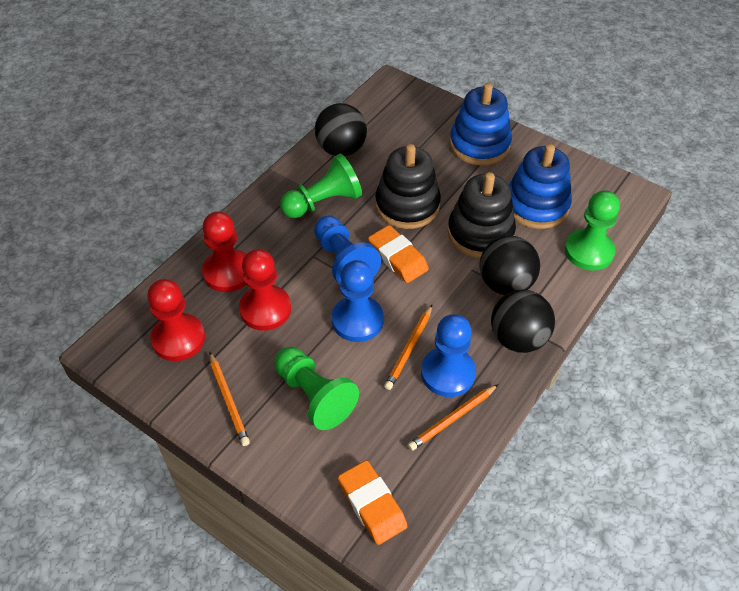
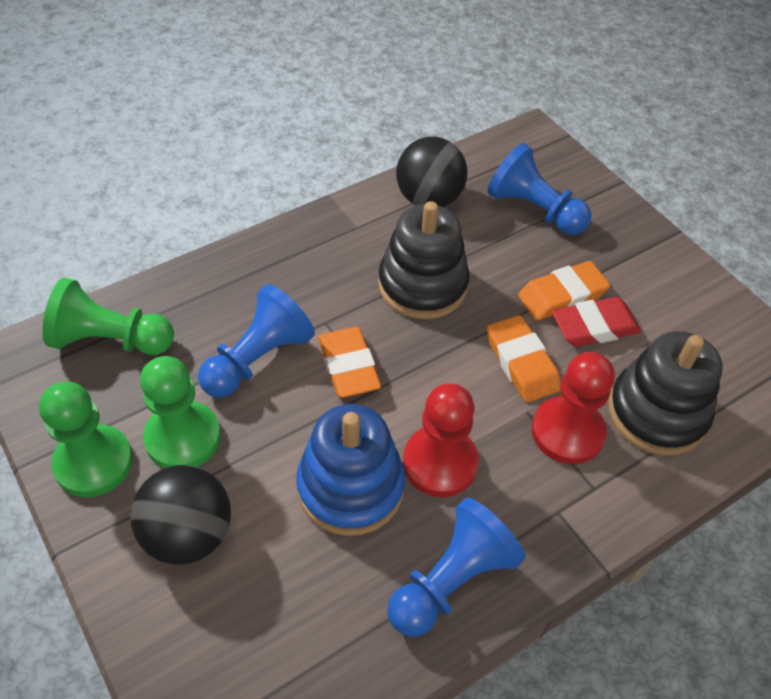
black ball: [315,103,367,156] [479,236,540,295] [491,290,555,353] = 3 -> [130,465,231,565] [396,137,467,207] = 2
blue stacking toy: [450,83,512,165] [509,144,572,229] = 2 -> [296,404,405,536] = 1
orange eraser: [338,460,407,545] [368,225,429,283] = 2 -> [318,327,381,398] [487,315,561,403] [518,261,610,320] = 3
orange pencil: [209,352,250,446] [384,305,432,390] [408,384,499,451] = 3 -> none = 0
red eraser: none = 0 -> [552,297,642,347] = 1
red pawn: [147,279,205,361] [202,211,246,292] [239,249,291,331] = 3 -> [403,383,479,497] [531,352,615,464] = 2

